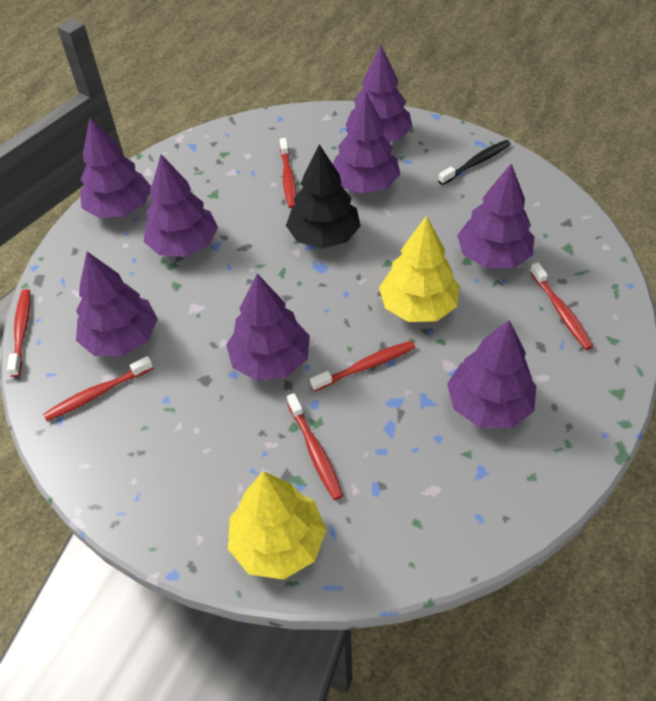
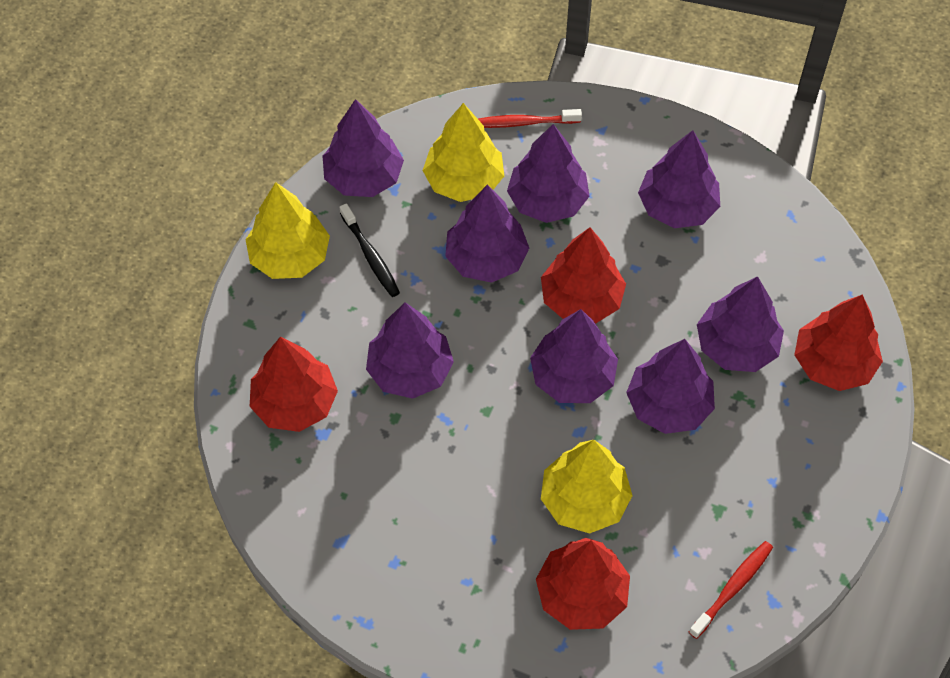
black tree: [286,144,361,249] = 1 -> none = 0
red toothbrush: [7,289,30,377] [43,356,153,421] [280,138,297,209] [287,393,343,500] [310,341,415,391] [530,262,593,350] = 6 -> [478,109,582,128] [689,541,773,639] = 2
red tree: none = 0 -> [250,337,338,432] [536,538,630,630] [541,227,626,324] [794,294,883,391] = 4
yellow tree: [228,471,326,580] [379,216,459,322] = 2 -> [245,182,330,279] [422,103,504,202] [541,440,633,534] = 3

